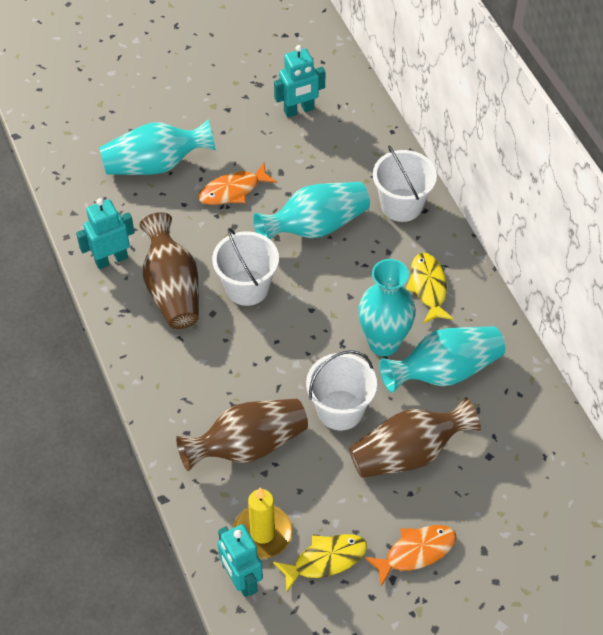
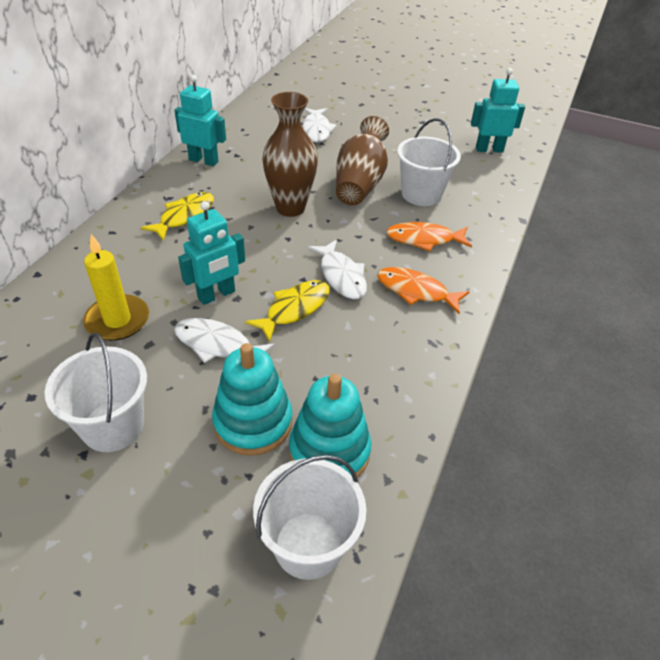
brown vase: [140,212,199,329] [176,399,308,472] [349,397,481,478] = 3 -> [262,92,318,217] [336,116,389,205] = 2
turquoise stacking toy: none = 0 -> [212,343,292,456] [289,374,371,478] = 2
turquoise vase: [100,120,216,175] [253,182,370,240] [358,259,416,356] [379,326,505,393] = 4 -> none = 0
white fish: none = 0 -> [174,318,275,363] [302,108,337,143] [308,240,367,299] = 3

